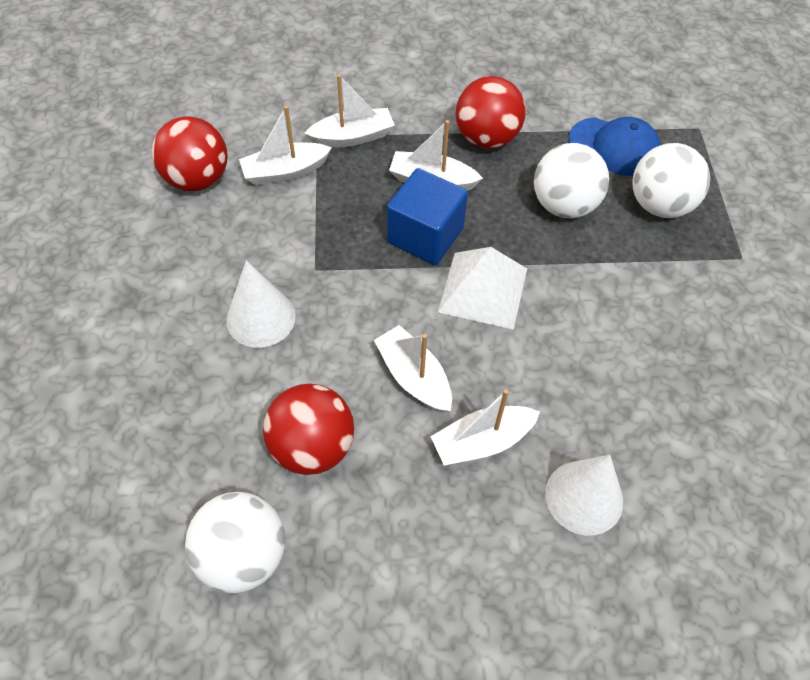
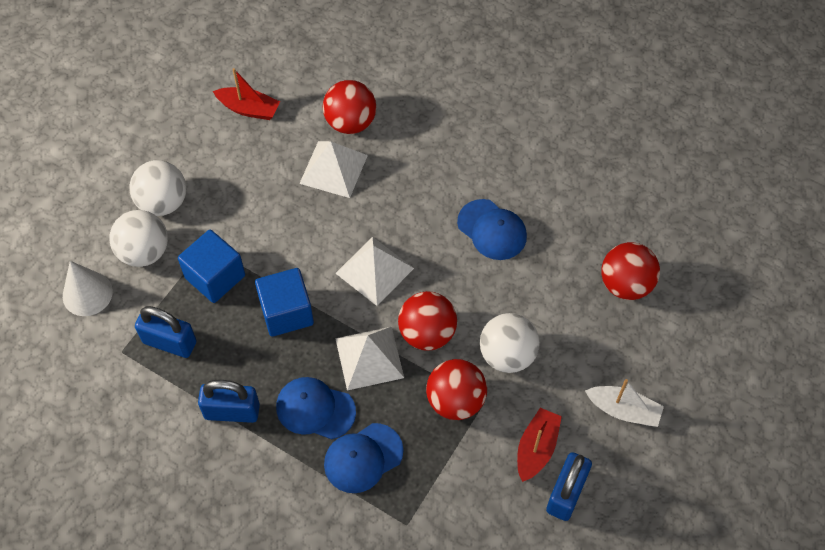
blue cap: [569,117,660,176] = 1 -> [276,377,356,439] [324,423,403,493] [457,199,527,260] = 3
blue cube: [387,168,468,265] = 1 -> [178,230,245,303] [255,268,314,337] = 2
blue padlock: none = 0 -> [135,306,196,358] [198,380,260,423] [546,452,592,521] = 3
red ball: [152,116,228,191] [263,384,354,475] [455,76,526,149] = 3 -> [323,80,376,134] [398,291,457,351] [426,359,487,420] [601,242,660,300] = 4
red boat: none = 0 -> [213,68,280,120] [517,408,562,482] = 2
white boat: [239,106,332,185] [304,74,395,147] [374,325,452,413] [389,120,483,191] [430,389,540,466] = 5 -> [585,379,664,427] = 1
white cone: [226,260,296,348] [545,455,623,536] = 2 -> [63,261,113,316] = 1
white pyramid: [438,247,527,330] = 1 -> [299,141,368,198] [335,237,414,306] [335,327,404,390] = 3

